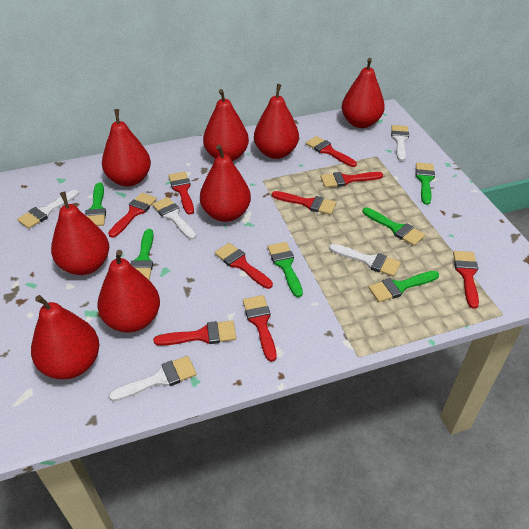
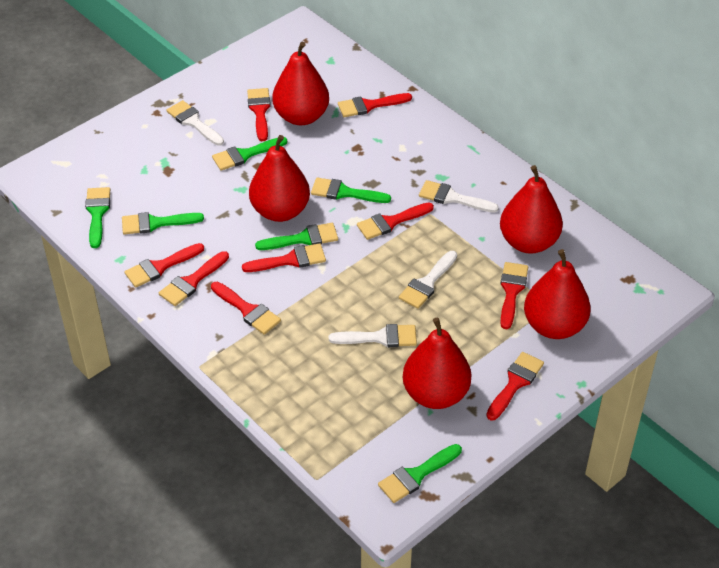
red pear: [31,295,99,379] [51,192,109,275] [97,250,160,333] [102,109,151,186] [200,145,251,222] [203,89,249,161] [254,84,299,159] [342,58,385,128] = 8 -> [249,135,310,222] [272,42,329,125] [403,318,471,409] [500,165,563,254] [524,249,591,339] = 5
white brush: [17,190,79,229] [109,356,197,401] [152,197,196,240] [329,244,401,277] [391,125,409,161] = 5 -> [167,100,224,146] [329,324,417,347] [399,251,457,309] [419,180,499,213] = 4

